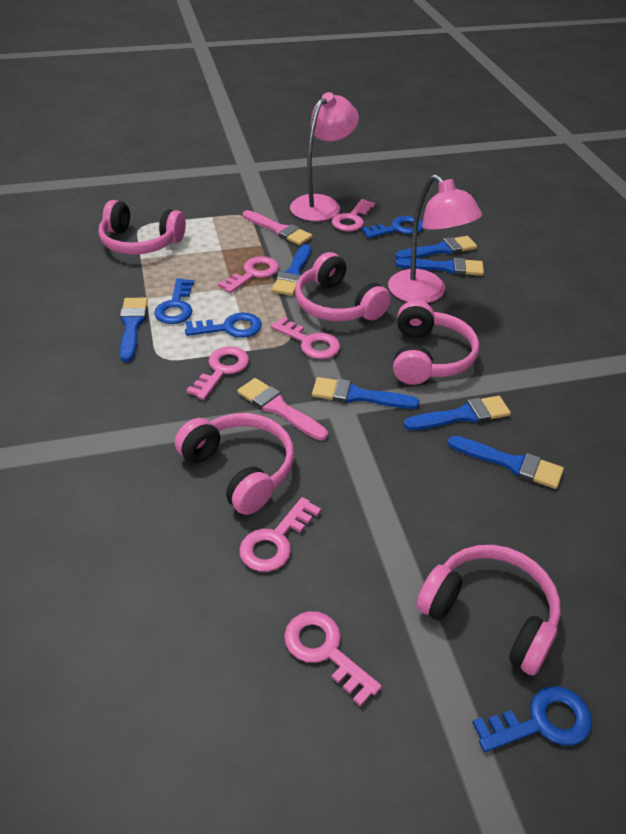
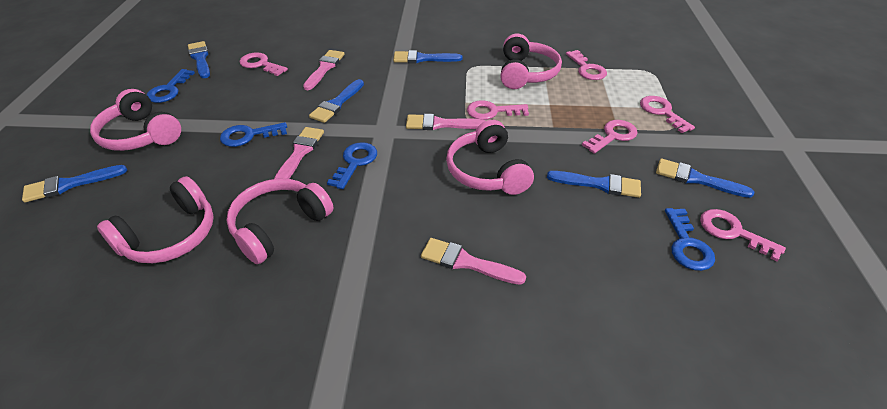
blue brush: [120,298,148,362] [272,244,311,296] [312,377,419,409] [395,236,477,259] [396,258,484,276] [404,396,511,430] [448,436,564,489] = 7 -> [22,165,127,202] [188,41,210,78] [309,79,364,123] [393,50,462,63] [547,171,641,198] [656,159,754,198] = 6
pink brush: [237,378,328,441] [243,210,312,245] = 2 -> [274,127,324,179] [303,50,345,90] [406,114,485,130] [421,238,526,285] = 4
pink lamp: [290,92,359,221] [388,174,482,303] = 2 -> none = 0

